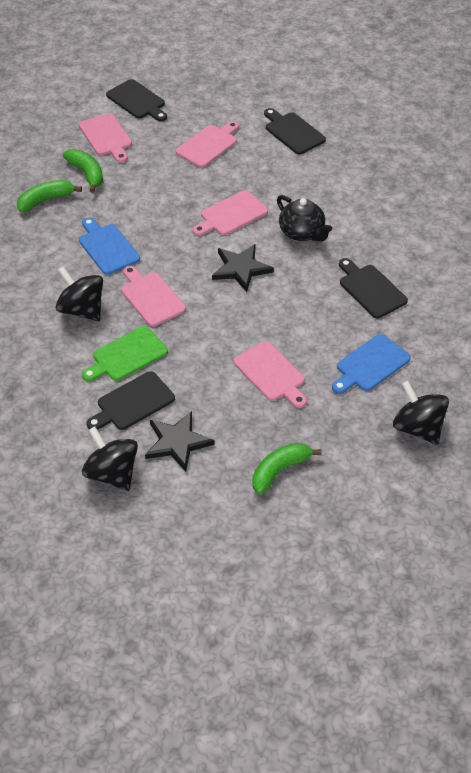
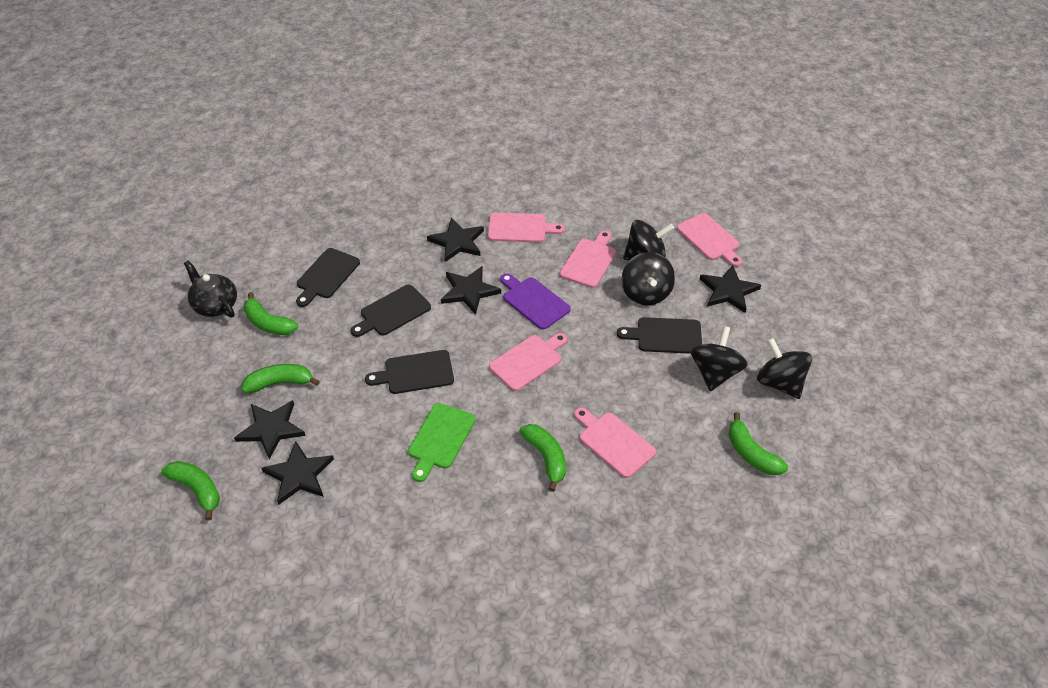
black spinning top: [56,266,103,321] [82,427,138,491] [393,381,449,445] = 3 -> [622,252,675,306] [623,220,674,260] [691,326,748,391] [757,338,812,399] = 4
black star: [145,411,215,472] [212,244,274,292] = 2 -> [234,400,306,459] [262,441,334,505] [427,218,484,262] [441,266,501,314] [700,265,761,313] = 5
blue cutting board: [79,217,140,275] [332,334,411,394] = 2 -> none = 0
green banana: [17,180,82,212] [63,149,103,193] [252,443,322,494] = 3 -> [161,461,220,521] [241,364,320,393] [244,292,298,335] [519,424,566,492] [728,412,788,475] = 5
purple cutting board: none = 0 -> [500,273,571,330] = 1

